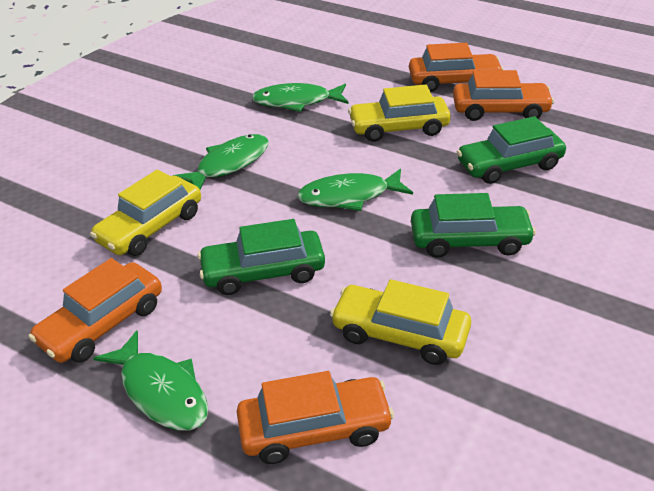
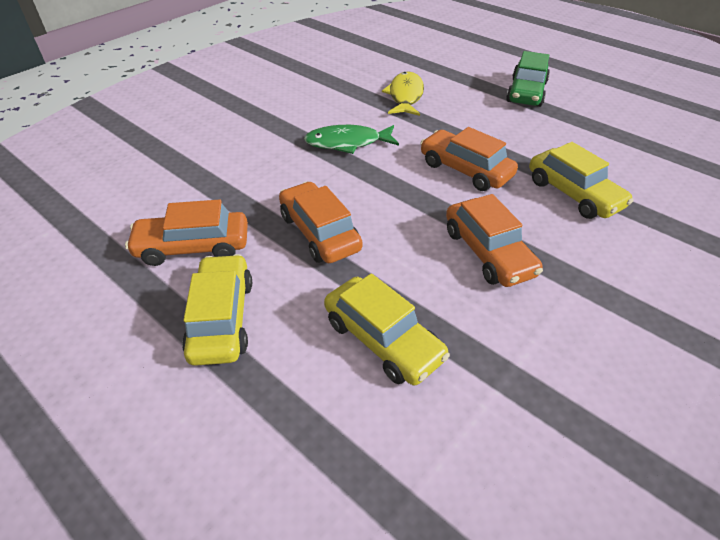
green car: [197,219,325,295] [411,193,536,258] [457,116,566,184] = 3 -> [506,51,550,107] = 1
green fish: [93,330,208,430] [174,134,269,189] [252,83,349,112] [297,168,413,211] = 4 -> [304,125,399,154] = 1
yellow fish: none = 0 -> [382,72,424,116] = 1

